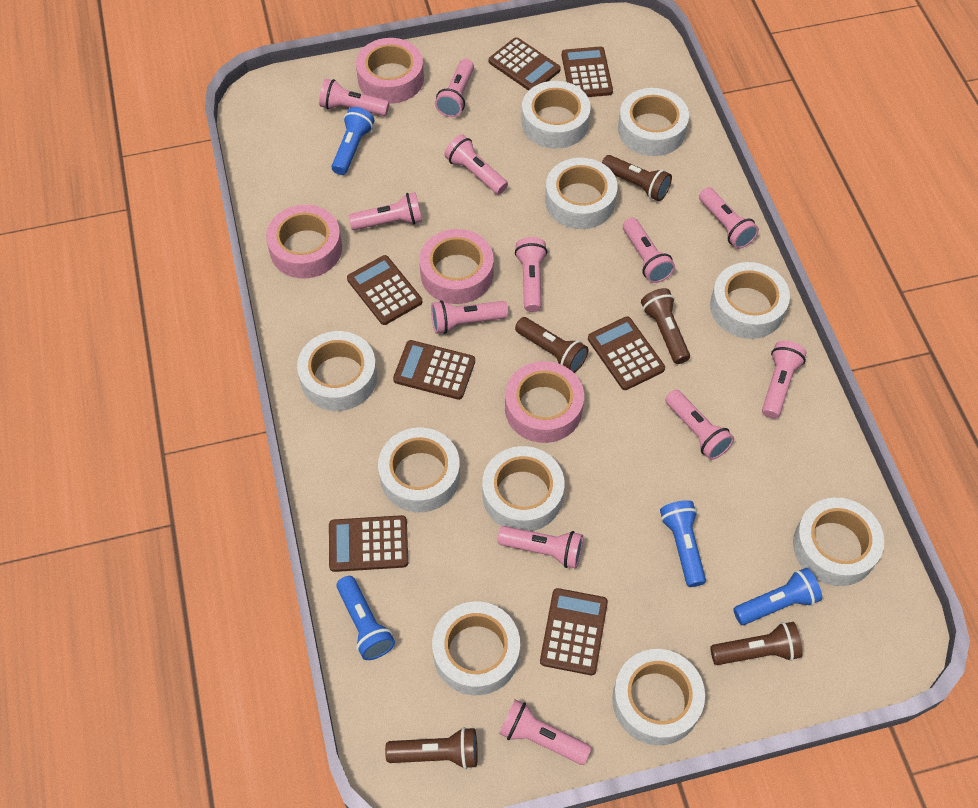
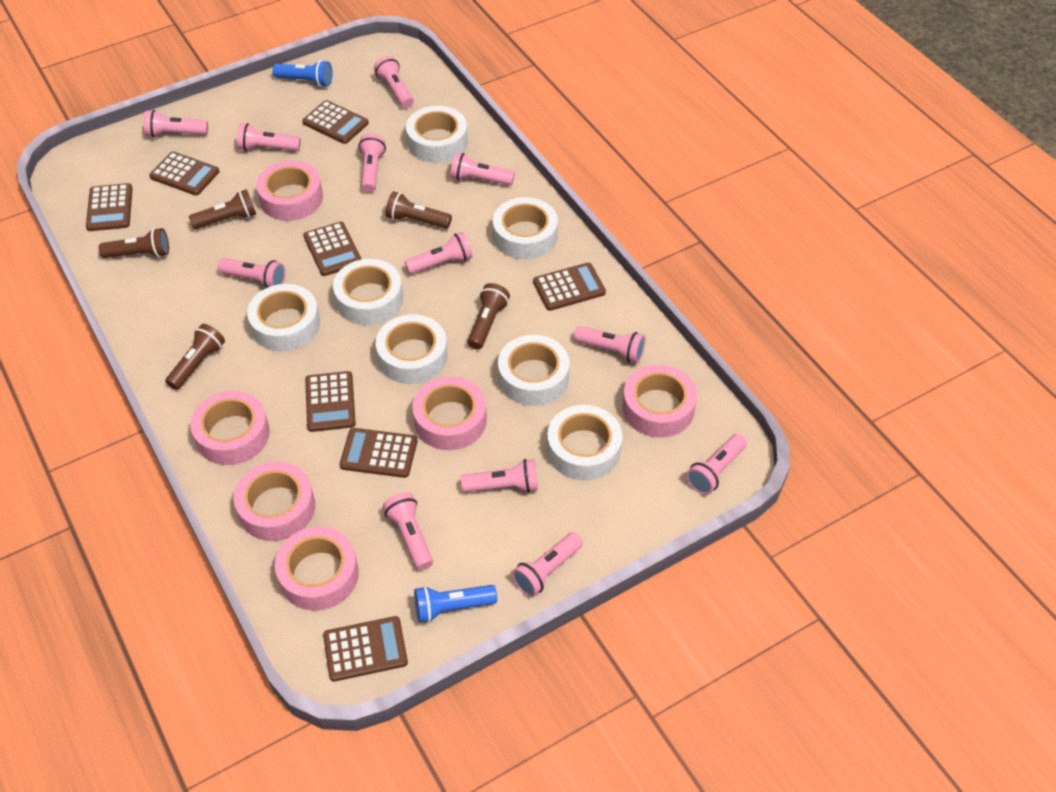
blue flashlight: [332,107,374,175] [337,576,395,660] [660,500,706,587] [733,568,822,625] = 4 -> [272,60,332,87] [414,585,497,623] = 2
brown calculator: [329,515,408,572] [347,255,422,325] [393,340,475,400] [489,37,561,91] [540,588,608,675] [562,47,613,97] [588,316,665,390] = 7 -> [86,183,133,231] [149,152,219,195] [302,100,369,144] [303,222,362,276] [305,371,356,432] [323,616,408,682] [340,428,417,478] [533,263,606,311] = 8
pink tape: [266,205,342,278] [356,38,424,104] [419,229,494,304] [505,361,584,443] = 4 -> [190,390,270,465] [234,462,315,541] [256,161,323,221] [275,527,359,611] [412,376,487,450] [622,364,697,438] = 6
white tape: [297,331,377,411] [378,428,460,512] [432,601,520,695] [482,446,565,531] [521,81,591,149] [545,158,618,229] [612,649,705,745] [618,88,689,156] [710,262,790,339] [793,498,884,586] = 10 -> [247,284,320,352] [333,259,403,325] [376,314,448,384] [406,106,468,163] [493,197,558,260] [498,335,569,406] [547,405,622,480] = 7

